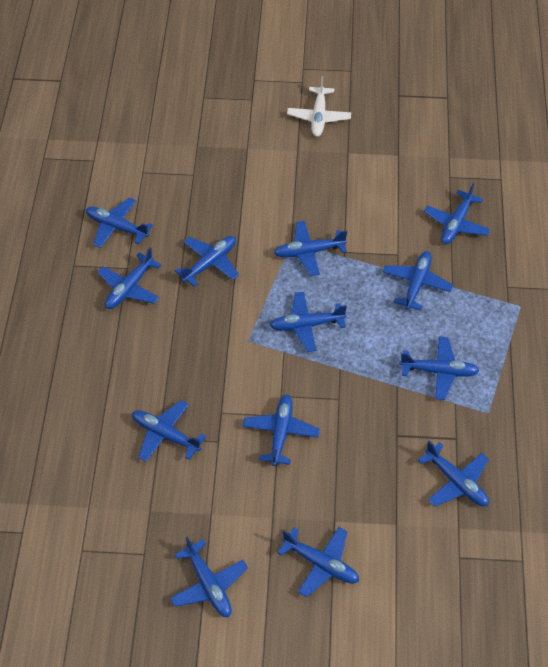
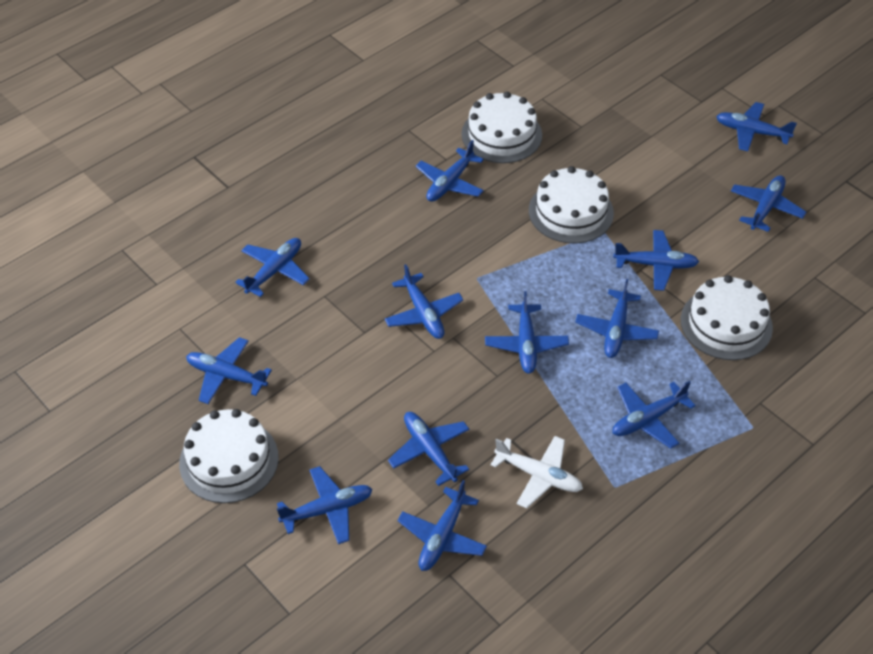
white cake: none = 0 -> [179,409,279,503] [462,92,542,163] [529,166,614,243] [681,275,773,360] = 4

